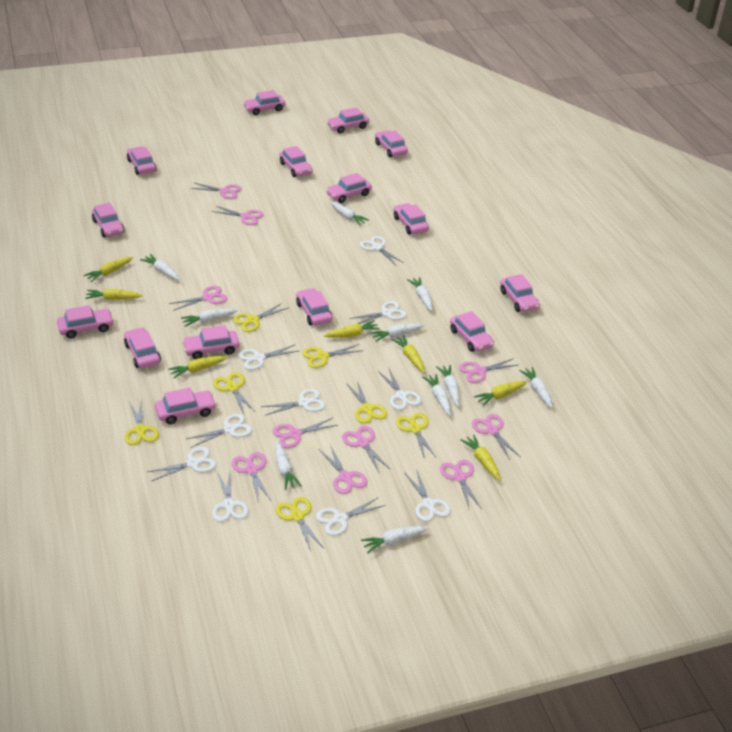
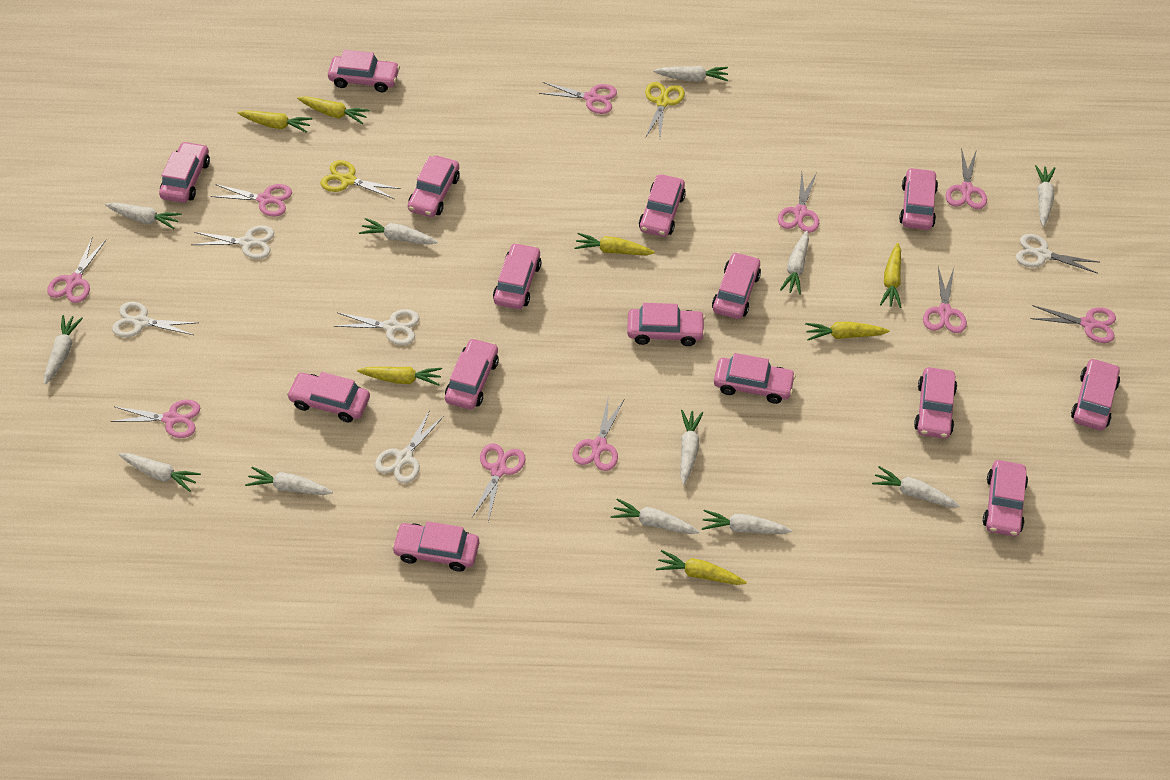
white carrot: [140,254,181,280] [181,309,238,327] [276,441,302,490] [330,201,369,225] [361,526,428,553] [370,324,425,342] [407,277,433,311] [422,374,451,416] [436,365,460,406] [519,367,553,408] = 10 -> [44,315,83,384] [105,202,182,229] [119,453,201,492] [245,467,333,495] [359,218,438,245] [611,498,699,534] [654,66,728,81] [680,410,703,485] [702,510,792,534] [780,231,809,295] [872,466,960,507] [1035,165,1055,227] = 12
white scissors: [147,447,216,481] [186,414,252,448] [212,471,249,522] [239,344,298,370] [261,389,326,416] [316,497,385,536] [349,301,407,324] [360,236,404,265] [378,369,422,410] [405,469,451,522] = 10 -> [112,302,199,337] [192,225,274,259] [334,309,419,345] [375,410,444,483] [1016,234,1099,273] = 5
yellow scissors: [125,400,159,445] [213,372,255,414] [233,303,288,332] [276,497,323,551] [302,344,363,368] [346,381,387,424] [396,413,437,459] = 7 -> [321,160,401,199] [645,82,685,138] = 2

